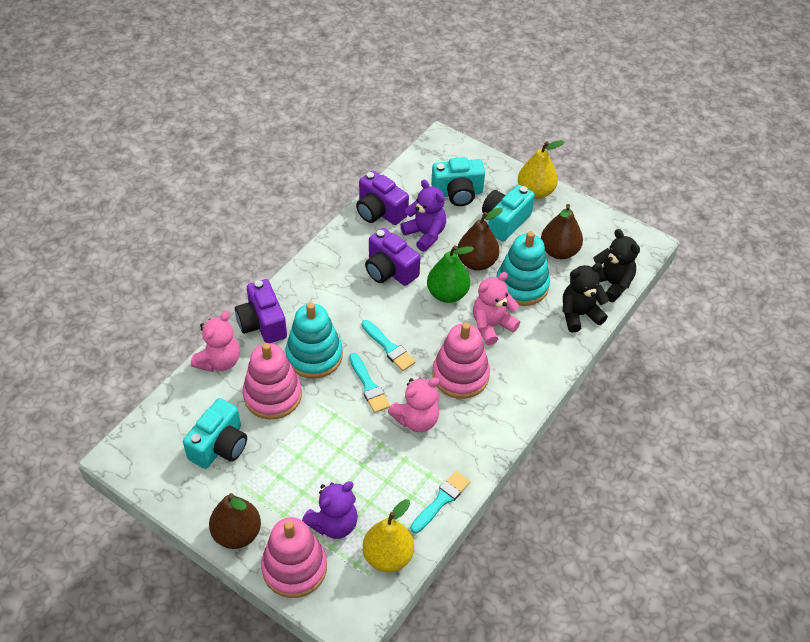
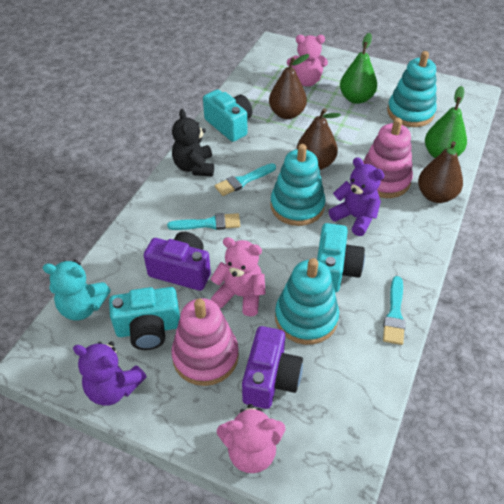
black teddy bear: [562,263,609,332] [593,229,640,302] = 2 -> [172,109,214,176] = 1
green pear: [427,245,474,303] = 1 -> [340,33,377,104] [425,86,467,158] = 2
pink stacking toy: [243,343,302,419] [261,517,327,598] [432,323,490,399] = 3 -> [171,298,239,386] [363,118,413,198] = 2
purple camera: [235,279,287,343] [356,171,409,225] [365,228,420,286] = 3 -> [144,232,211,291] [242,326,303,409] = 2
turquoise stacking toy: [286,302,343,379] [496,231,550,306] = 2 -> [270,144,326,226] [275,258,339,345] [387,51,437,127] = 3
turquoise teddy bear: none = 0 -> [43,260,111,320] = 1
yellow pear: [363,499,414,572] [518,140,564,199] = 2 -> none = 0

